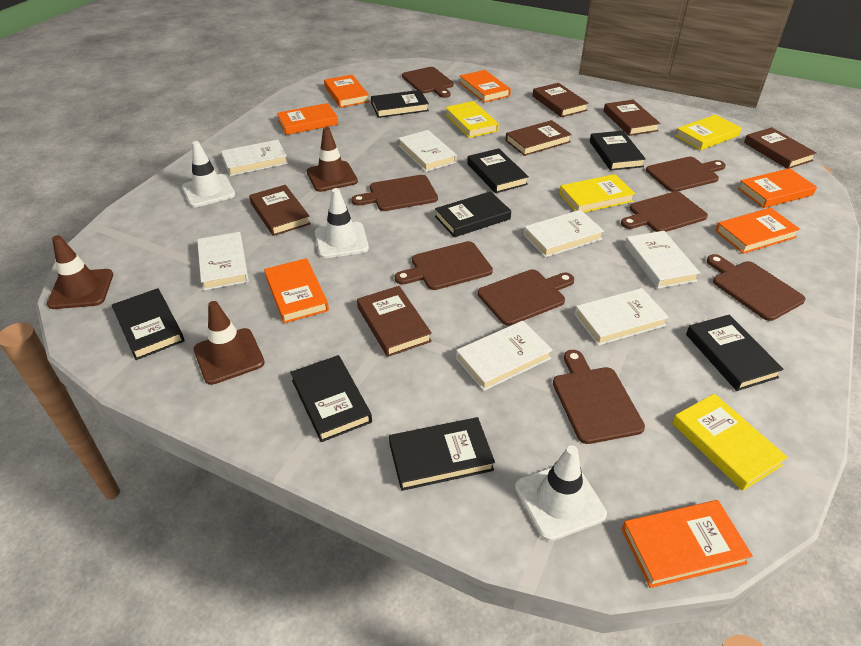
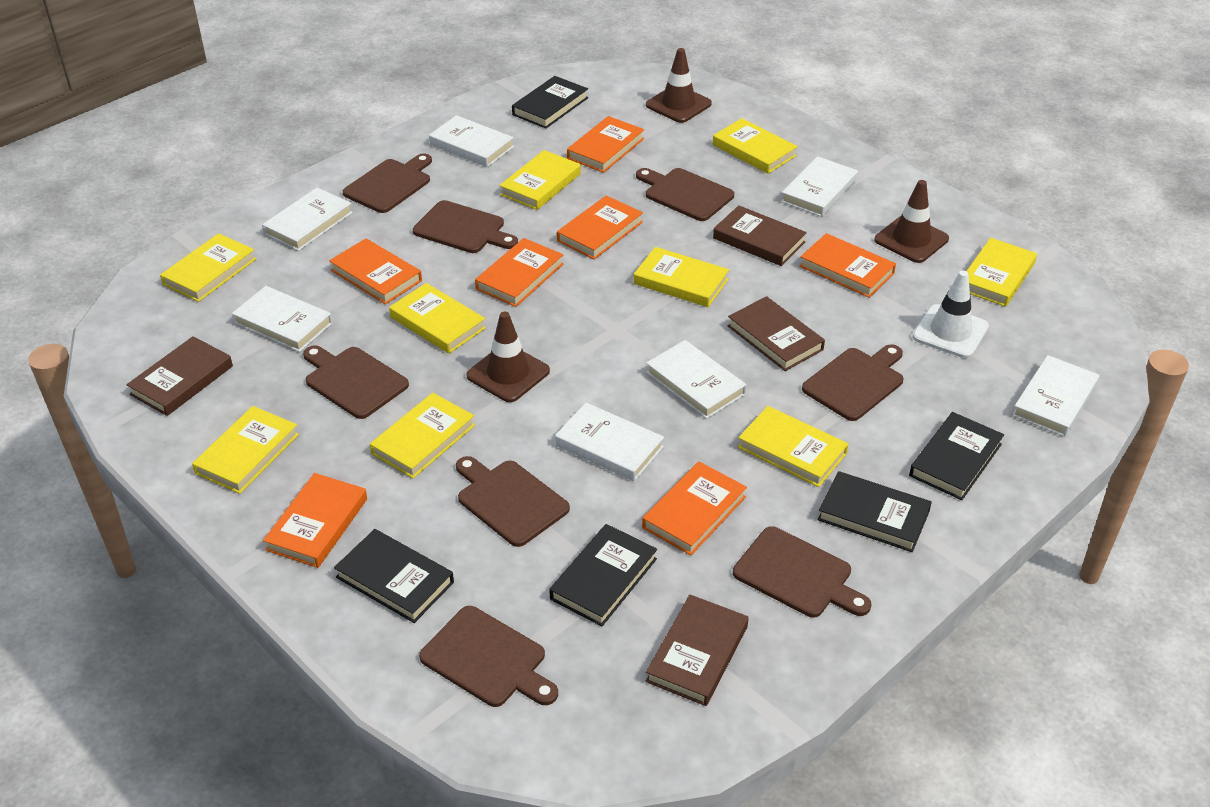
black book: [112,288,184,360] [290,355,372,442] [371,90,429,118] [389,417,495,491] [435,191,511,237] [467,148,529,193] [590,131,646,171] [686,315,784,391] = 8 -> [334,529,454,623] [512,76,588,128] [549,524,657,626] [818,471,932,552] [909,412,1004,500] = 5
brown book: [249,185,311,236] [357,286,432,357] [505,120,572,156] [533,83,589,117] [604,100,660,136] [744,127,817,169] = 6 -> [126,336,233,416] [646,594,749,706] [713,205,807,266] [728,296,825,371] = 4
white traffic cone: [182,141,235,207] [315,188,369,258] [515,445,607,541] = 3 -> [913,270,989,358] = 1
yellow book: [445,101,499,138] [559,174,635,212] [672,394,788,491] [675,114,742,150] = 4 -> [160,233,256,302] [192,406,299,494] [370,393,475,478] [389,283,486,354] [499,150,581,210] [634,247,729,307] [713,118,798,174] [738,406,848,487] [967,238,1037,307] = 9

